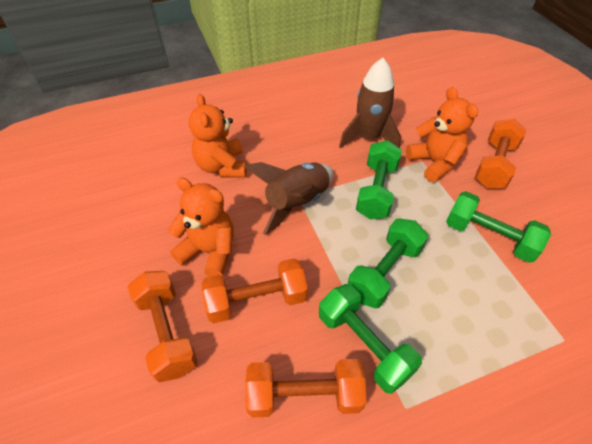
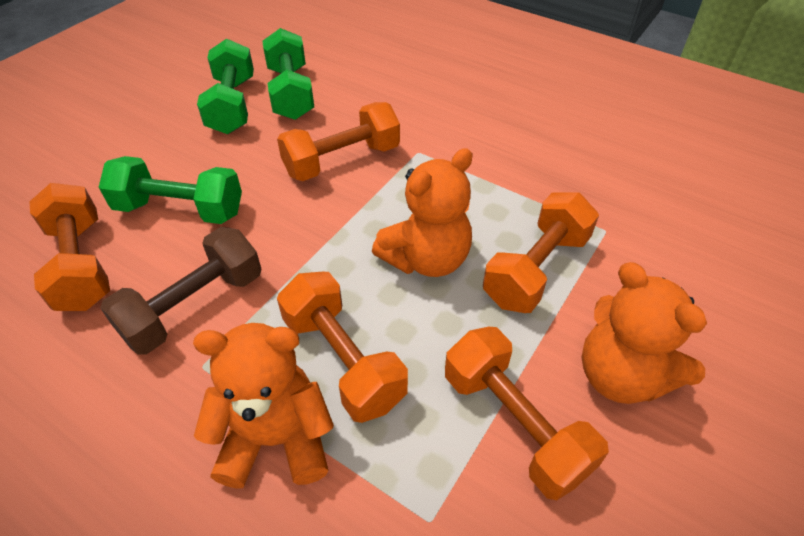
brown dumbbell: none = 0 -> [100,227,261,355] = 1
brown rocket: [244,162,333,235] [339,58,401,148] = 2 -> none = 0
green dumbbell: [319,284,422,394] [348,219,428,308] [356,140,402,220] [446,191,551,263] = 4 -> [99,156,242,224] [197,39,254,134] [263,28,314,120] = 3
orange dumbbell: [128,271,198,383] [202,258,308,323] [245,359,366,418] [475,118,526,189] = 4 -> [29,183,110,311] [277,102,400,181] [277,272,408,423] [445,327,609,500] [483,192,599,313] = 5

